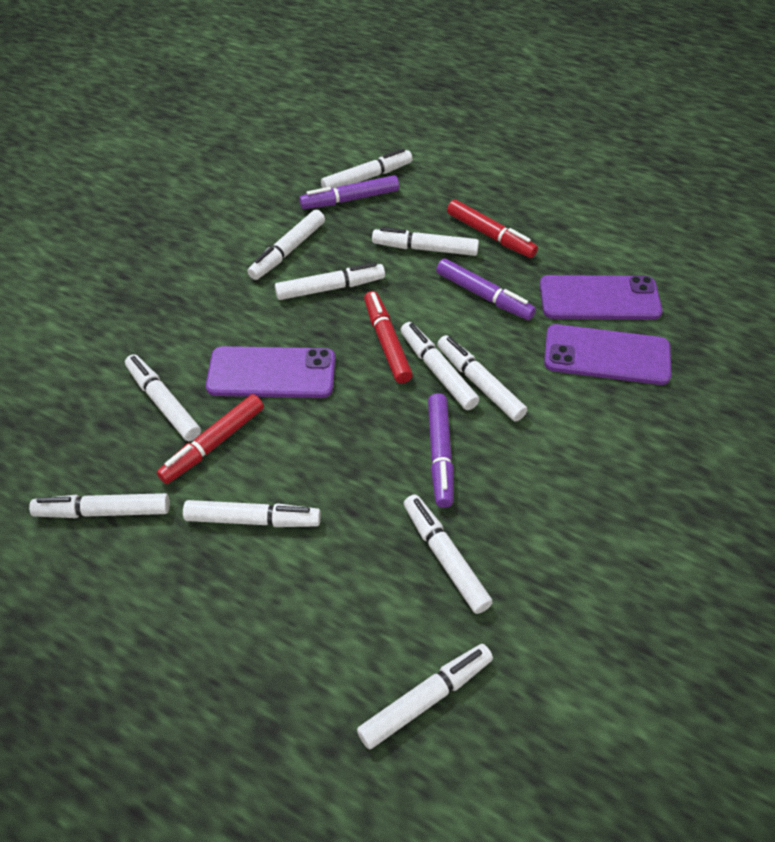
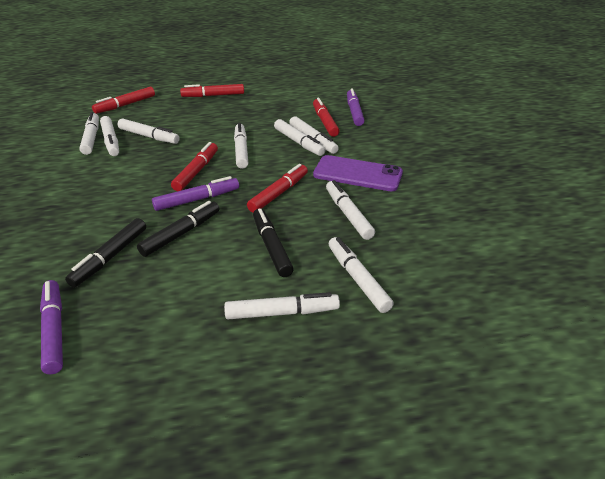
black marker: none = 0 -> [65,218,146,287] [137,201,219,257] [253,208,294,277] = 3
purple phone: [206,346,335,398] [540,275,663,320] [544,324,671,385] = 3 -> [313,155,403,191] = 1
red marker: [156,394,264,484] [364,291,413,384] [447,200,538,258] = 3 -> [92,87,155,114] [171,142,218,191] [180,84,244,97] [247,164,308,213] [313,98,339,137] = 5
white marker: [29,493,170,518] [125,354,201,441] [183,500,321,527] [247,210,325,280] [275,262,385,300] [321,148,412,189] [357,644,493,749] [372,227,479,256] [401,322,480,410] [404,494,493,614] [437,335,527,422] = 11 -> [79,112,99,155] [100,116,119,156] [118,118,180,144] [224,292,340,319] [234,123,248,169] [274,119,325,156] [289,116,339,154] [326,180,375,240] [329,237,394,313] = 9

